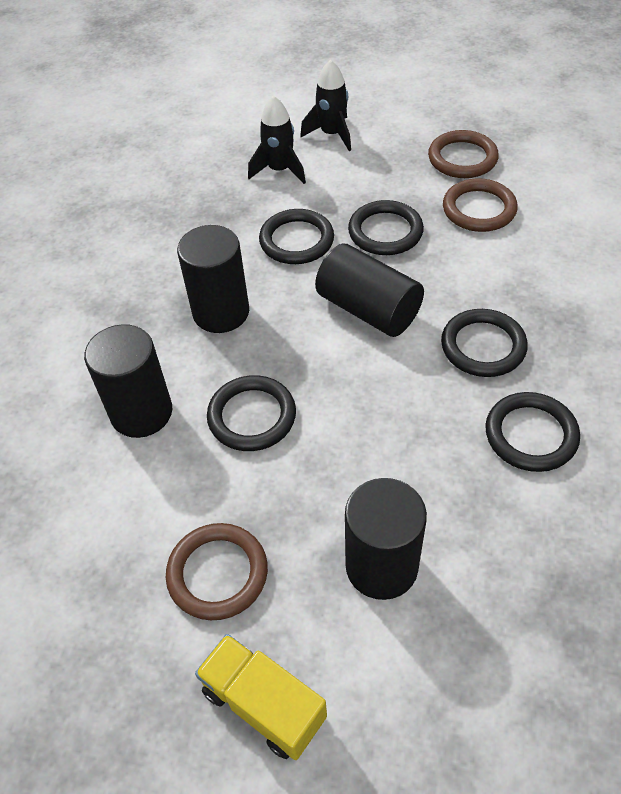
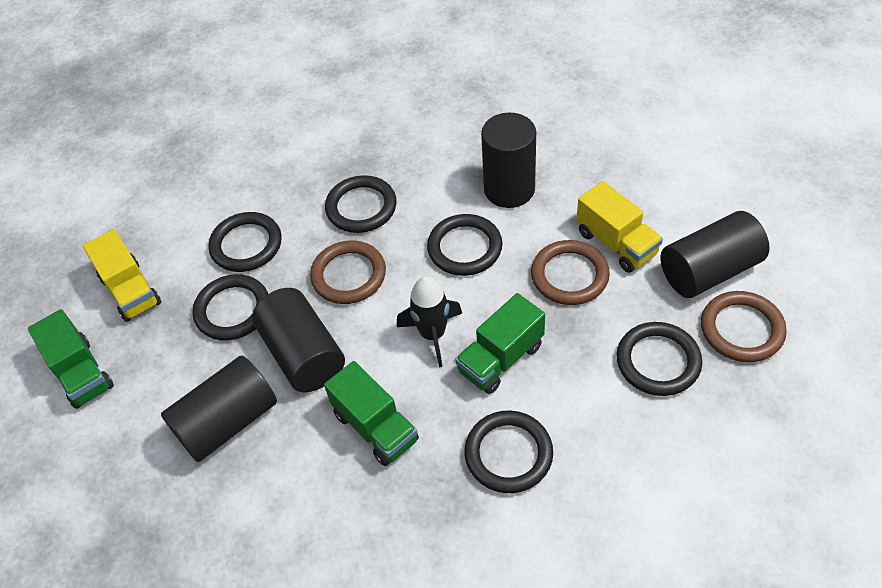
black ring: [207,375,296,451] [259,209,334,264] [348,200,424,255] [441,309,528,377] [485,392,580,472] = 5 -> [193,274,268,341] [208,212,282,272] [325,175,397,233] [427,214,502,276] [464,410,553,493] [617,322,702,396] = 6
black rocket: [248,96,306,184] [300,60,351,151] = 2 -> [397,276,462,367] = 1
green truck: none = 0 -> [28,309,114,409] [324,361,419,466] [455,293,545,394] = 3
yellow truck: [195,634,327,760] = 1 -> [83,229,161,322] [576,181,663,273] = 2

